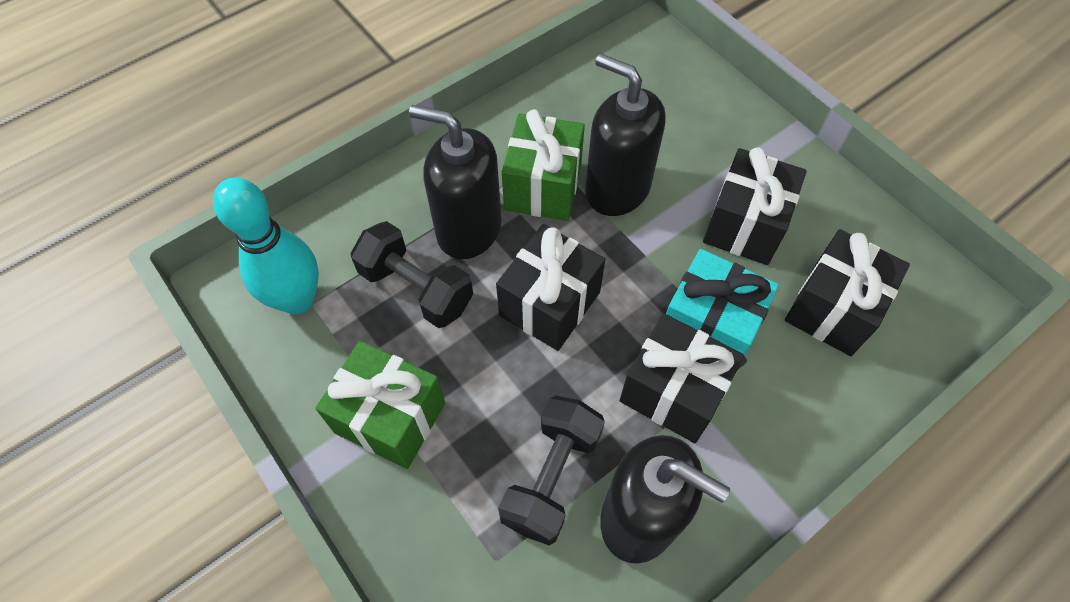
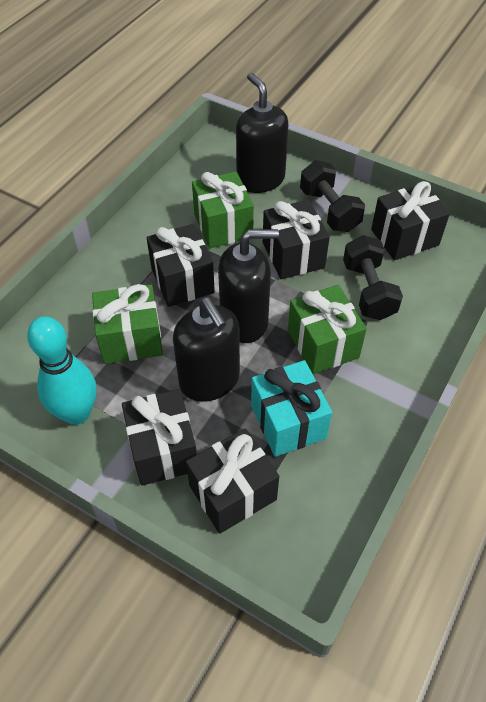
black gift: [496,224,605,351] [620,313,744,443] [703,147,807,265] [785,229,910,356] = 4 -> [122,389,197,486] [147,224,215,307] [186,428,279,534] [263,200,330,279] [371,181,450,260] = 5
green gift: [315,341,445,469] [502,109,585,221] = 2 -> [92,284,163,364] [192,171,254,248] [288,285,367,374] = 3

